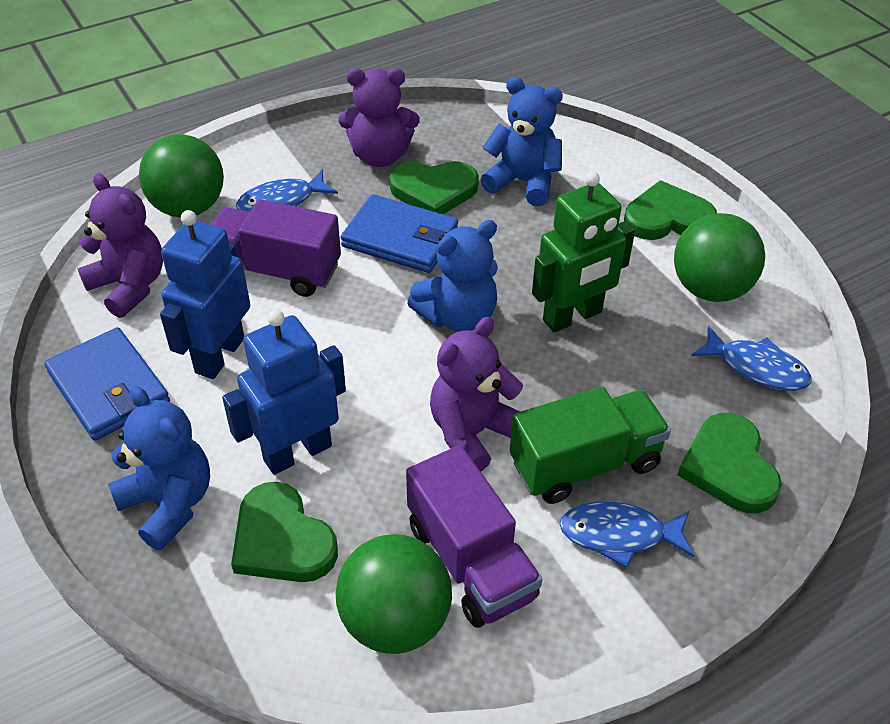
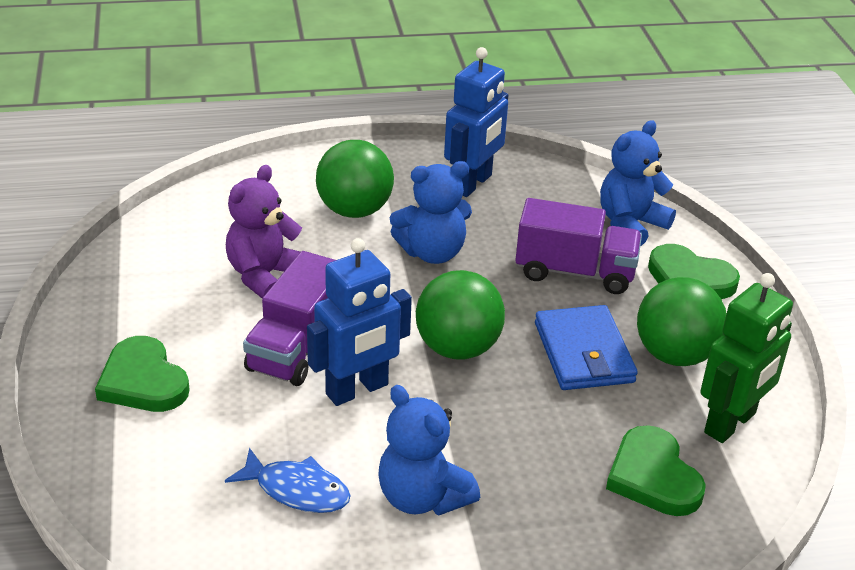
blue fish: [236,169,338,212] [560,502,694,568] [691,326,812,391] = 3 -> [225,448,351,513] = 1
blue wallet: [44,327,170,441] [341,194,458,273] = 2 -> [535,305,638,390] = 1
green heart: [231,482,338,582] [389,161,479,214] [624,180,717,240] [678,413,782,514] = 4 -> [95,336,190,412] [606,425,706,516] [648,244,740,299] = 3
green truck: [510,387,671,504] = 1 -> none = 0
purple teddy bear: [78,173,163,318] [339,68,420,167] [430,317,523,472] = 3 -> [226,165,302,299] = 1

